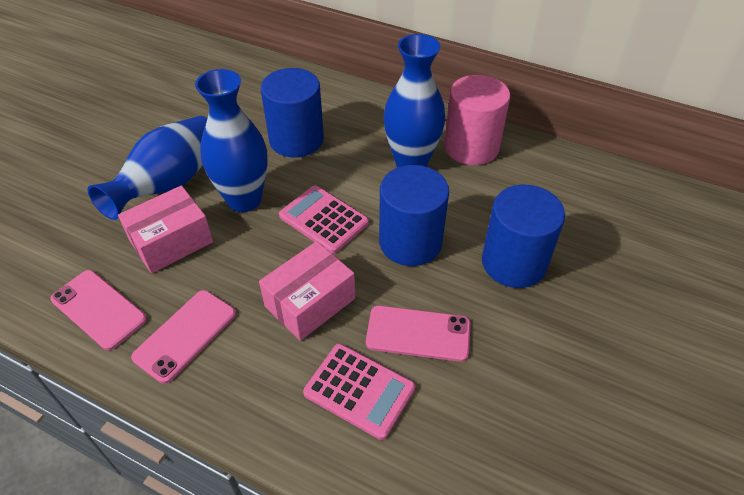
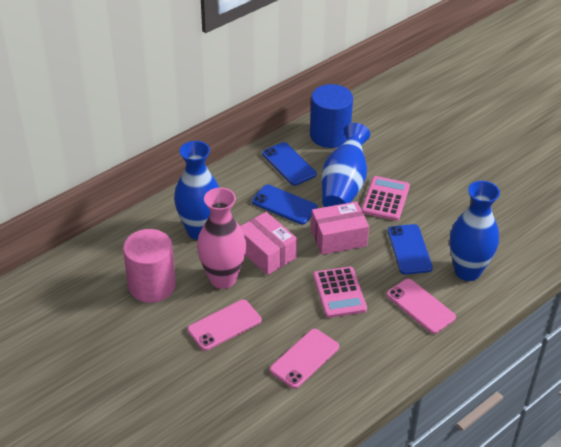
blue cylinder: [261,68,324,158] [379,165,449,266] [482,185,565,288] = 3 -> [310,84,353,148] = 1
blue phone: none = 0 -> [252,184,318,225] [262,142,317,186] [388,224,433,275] = 3
pink vase: none = 0 -> [197,188,247,289] = 1

